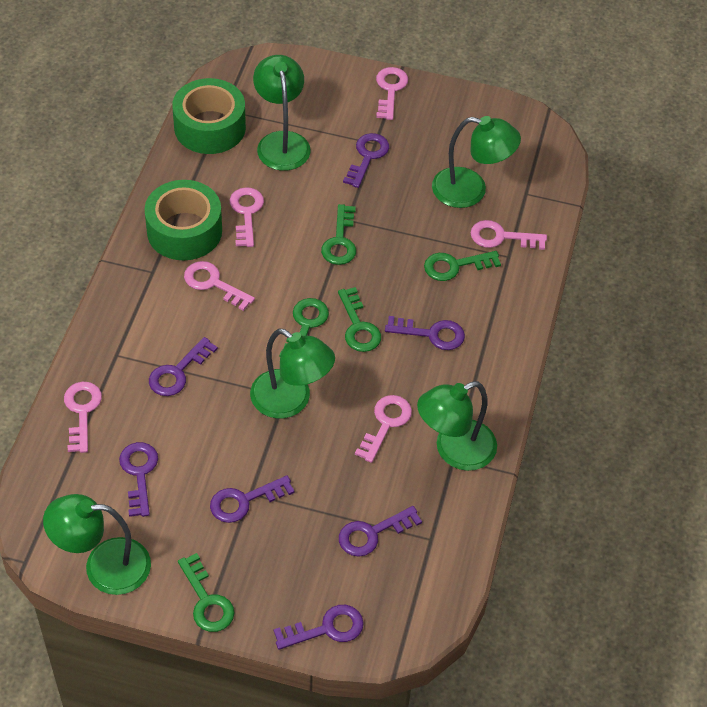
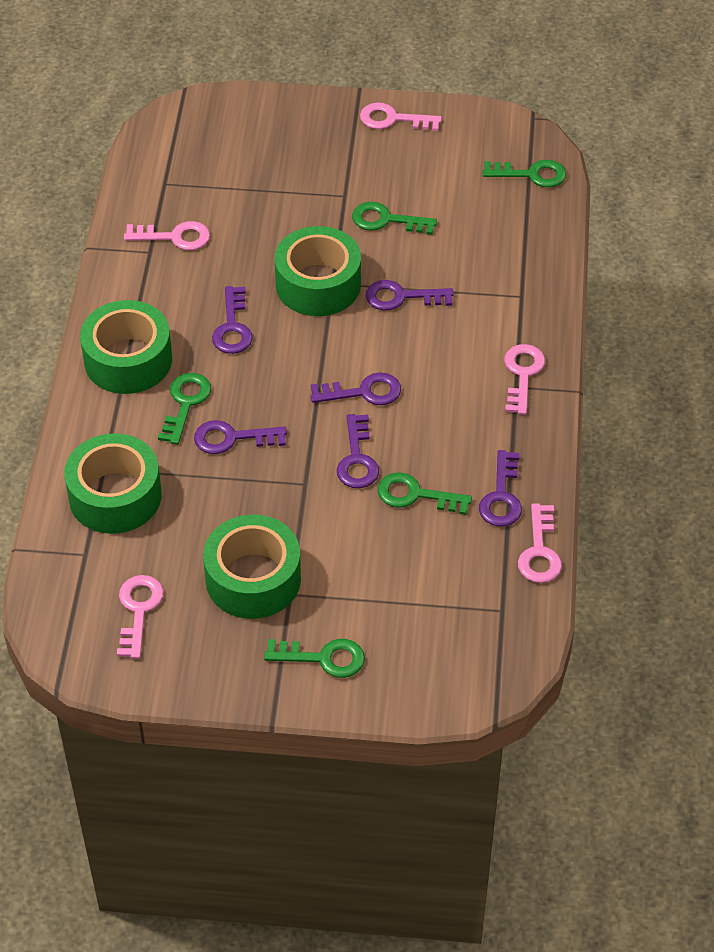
green lamp: [43,494,151,595] [250,328,335,419] [253,55,311,171] [417,381,497,471] [432,116,521,208] = 5 -> none = 0
green tape: [145,180,222,260] [172,78,246,154] = 2 -> [64,433,162,534] [80,300,172,394] [203,515,301,619] [275,226,361,316] = 4
pink key: [64,382,102,453] [184,261,255,311] [230,187,264,247] [355,395,412,463] [376,67,408,120] [470,220,547,250] = 6 -> [117,575,164,659] [124,221,210,250] [360,103,442,131] [504,344,545,415] [518,503,562,583] = 5
purple key: [119,442,158,517] [149,337,218,396] [210,475,295,523] [274,605,364,650] [339,506,422,557] [343,133,389,188] [385,316,465,350] = 7 -> [194,420,287,454] [212,286,253,354] [311,372,401,405] [337,414,379,488] [366,280,454,311] [479,450,522,527] = 6

